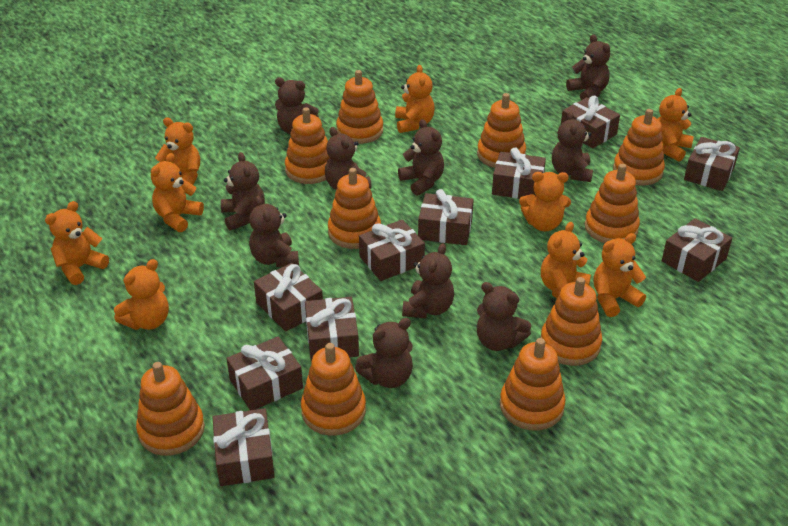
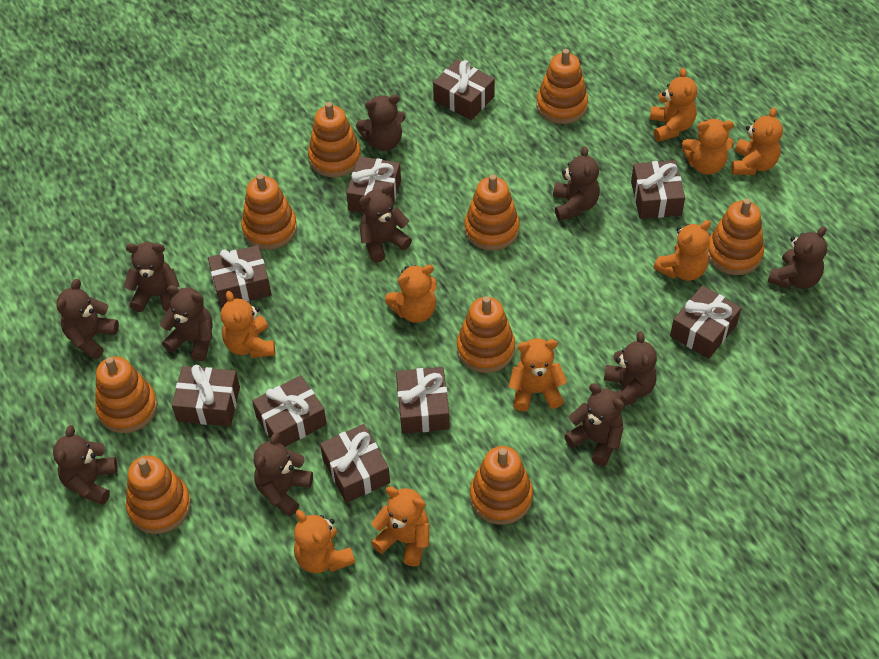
brown gift: [212,408,275,486] [226,336,303,410] [254,263,323,332] [305,297,359,361] [359,219,425,281] [418,189,474,245] [492,148,546,199] [561,96,620,148] [662,218,732,282] [684,137,740,191] = 10 -> [172,365,240,426] [208,245,271,308] [252,375,327,447] [320,424,390,503] [346,156,401,213] [396,367,450,434] [433,60,495,120] [631,160,685,219] [670,285,741,359] = 9
brown teddy bear: [221,152,265,230] [249,196,299,267] [275,77,319,134] [325,127,372,190] [355,318,413,388] [398,119,444,196] [402,243,454,318] [477,282,531,351] [552,111,593,182] [566,34,610,100] = 10 -> [53,425,117,505] [56,279,119,360] [124,242,180,312] [160,285,213,361] [254,432,313,517] [356,95,405,151] [359,185,412,263] [553,146,600,221] [564,383,625,466] [604,331,657,406] [768,226,827,289] = 11
orange stacking toy: [136,362,205,456] [285,107,330,184] [301,343,366,436] [328,168,381,249] [336,70,383,144] [477,93,526,168] [500,338,566,430] [541,277,602,366] [585,164,640,243] [613,109,665,186] = 10 -> [95,356,157,433] [126,456,191,534] [241,174,297,250] [308,102,361,177] [457,296,515,373] [465,174,519,250] [470,446,533,525] [536,49,588,124] [707,199,764,275] = 9

